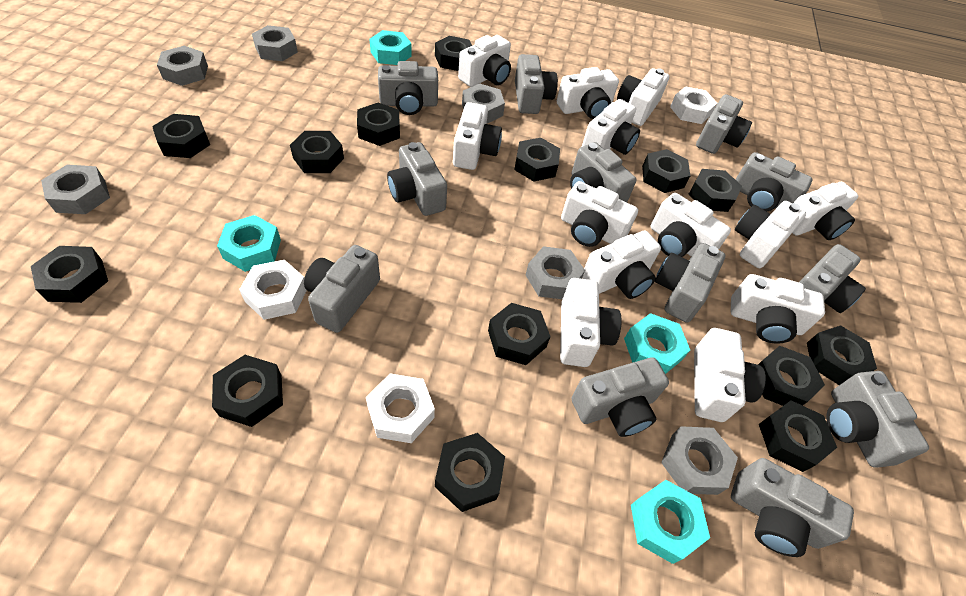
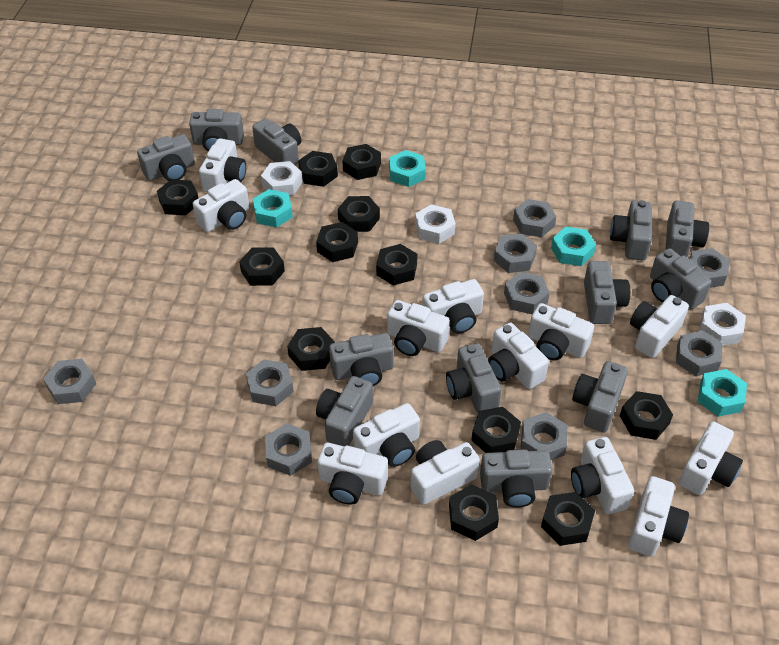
black nut: [31,246,108,303] [152,114,210,158] [212,355,283,427] [290,131,344,173] [357,102,400,146] [435,36,472,71] [435,433,505,512] [488,303,551,365] [514,138,560,182] [642,149,690,193] [689,169,742,212] [758,346,825,406] [759,400,837,472] [807,325,877,385] = 14 -> [157,179,198,215] [239,247,285,286] [287,327,335,371] [298,151,338,187] [316,222,358,262] [338,196,380,232] [342,144,381,180] [376,244,418,286] [449,484,499,541] [471,407,521,453] [541,492,595,546] [620,391,673,440] = 12
grey nut: [41,164,110,214] [157,46,208,86] [252,25,298,61] [462,84,505,123] [526,246,585,299] [661,426,738,495] = 6 -> [43,359,96,404] [246,359,294,406] [265,423,312,476] [493,234,537,273] [504,272,550,314] [513,199,556,237] [521,412,568,460] [676,330,722,376] [689,248,730,288] = 9

